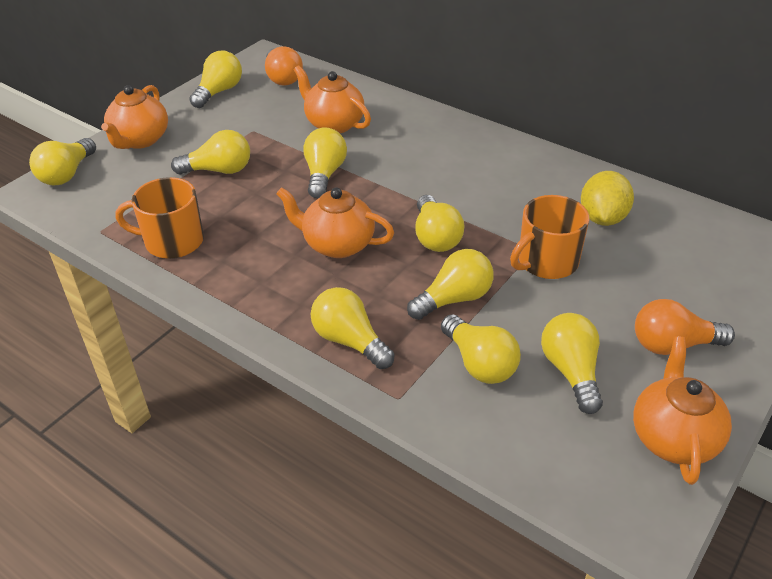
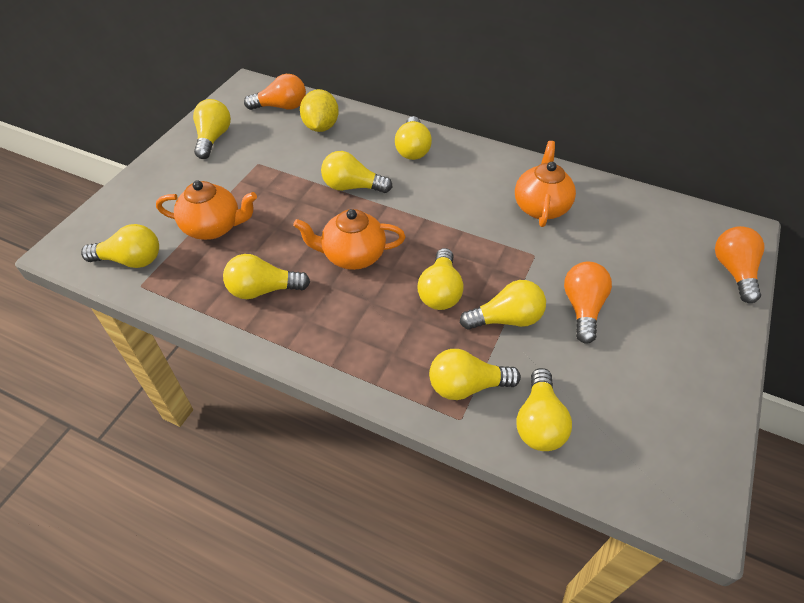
orange light bulb: [265,46,303,86] [635,299,735,355] = 2 -> [244,74,306,110] [564,262,612,344] [715,226,764,303] = 3
orange mug: [115,177,204,259] [510,195,589,279] = 2 -> none = 0
orange teapot: [101,85,168,149] [276,187,394,258] [294,65,371,133] [633,336,732,485] = 4 -> [156,180,257,240] [293,209,405,270] [515,141,576,227] = 3

